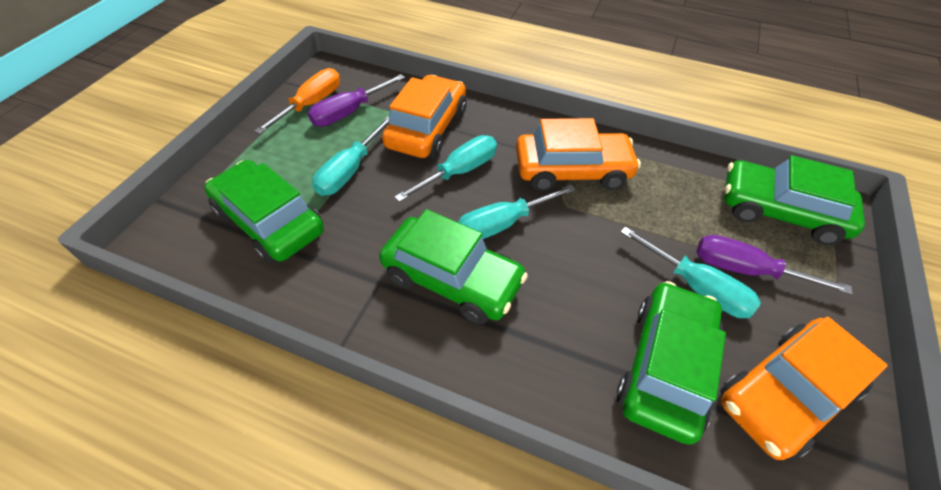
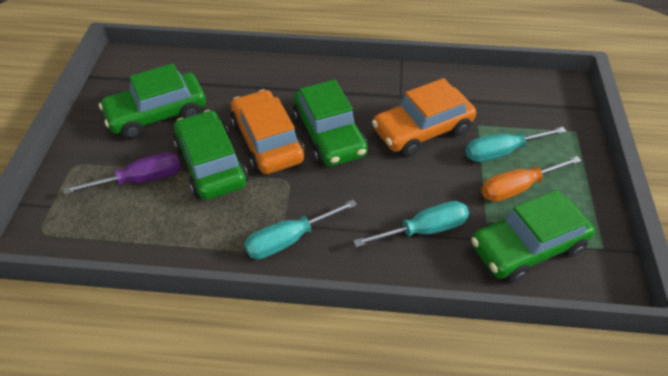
orange car: [382,75,467,158] [516,118,641,191] [720,317,888,461] = 3 -> [230,89,305,174] [372,78,476,157] = 2
purple screwdriver: [308,74,405,127] [697,235,853,294] = 2 -> [63,152,181,194] = 1
turquoise screwdriver: [312,116,389,196] [394,135,497,202] [458,185,576,239] [620,227,761,318] = 4 -> [244,200,357,259] [353,201,469,247] [465,127,567,162] = 3

